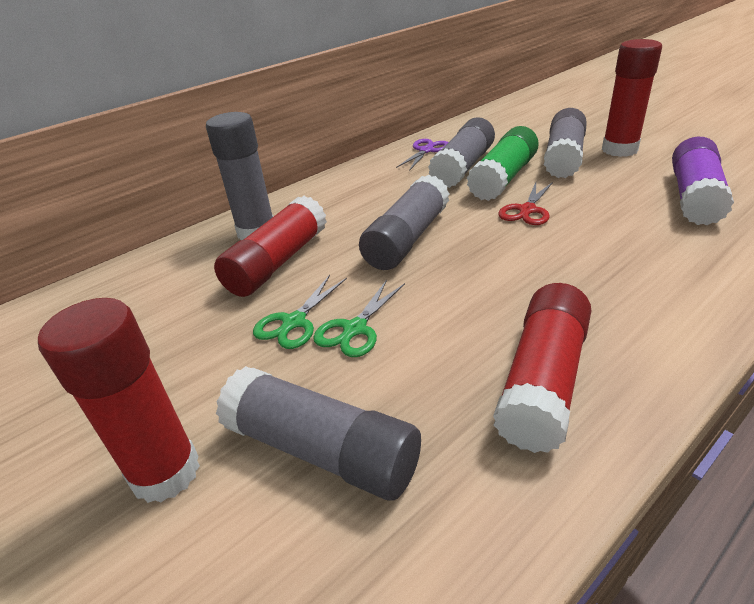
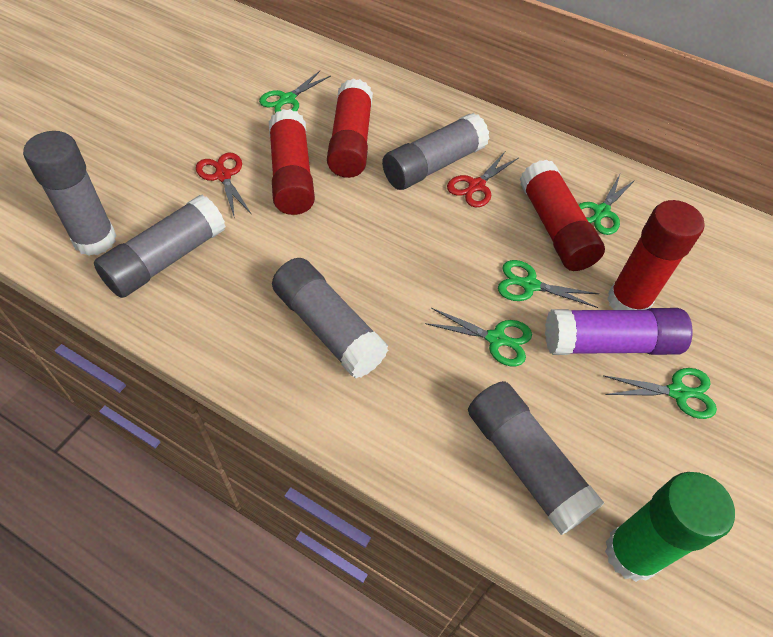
green scissors: [253,275,347,349] [313,280,405,357] = 2 -> [259,71,331,113] [425,308,532,366] [498,260,599,308] [579,174,636,235] [603,368,717,419] = 5
purple scissors: [396,139,448,171] = 1 -> none = 0
red scissors: [498,182,553,225] = 1 -> [196,153,252,219] [447,152,518,207] = 2

